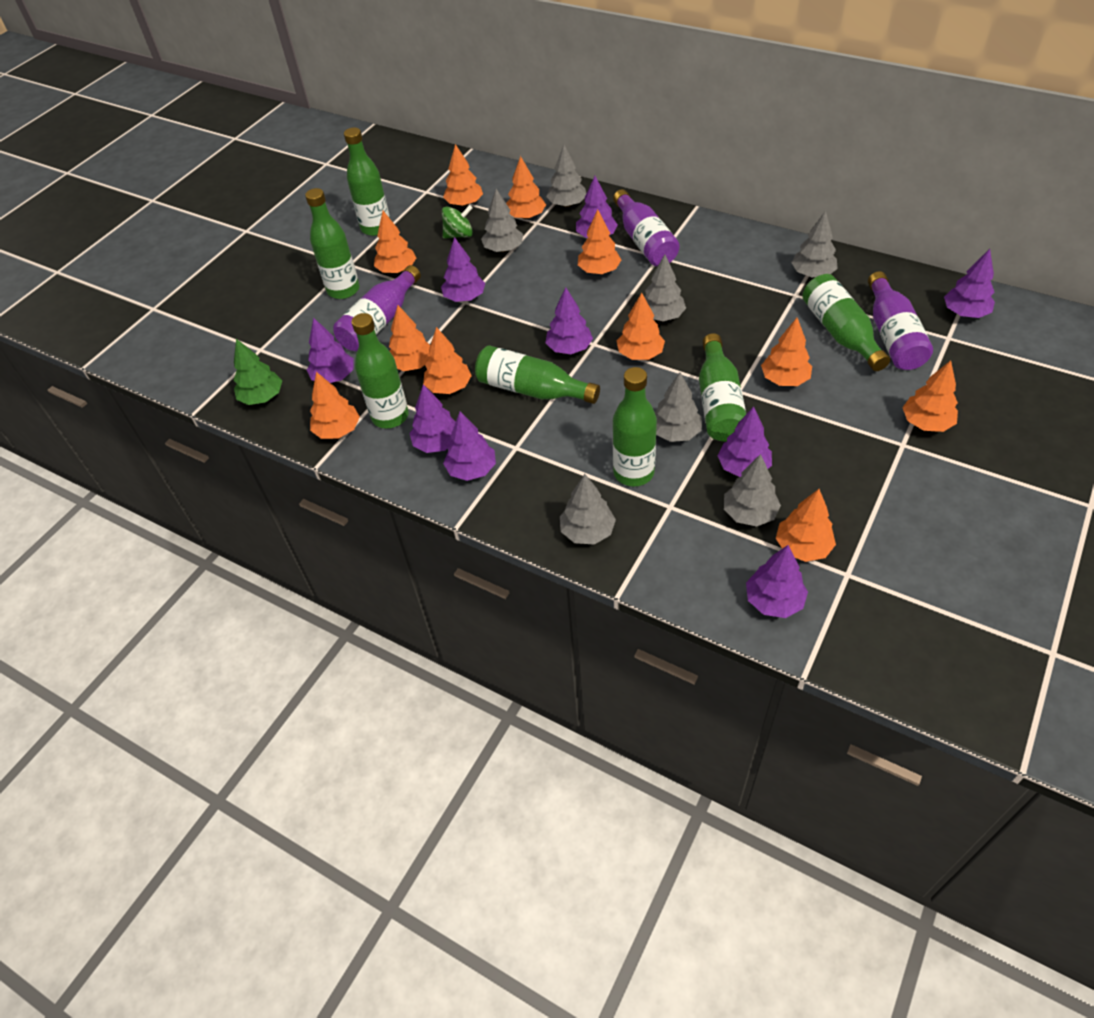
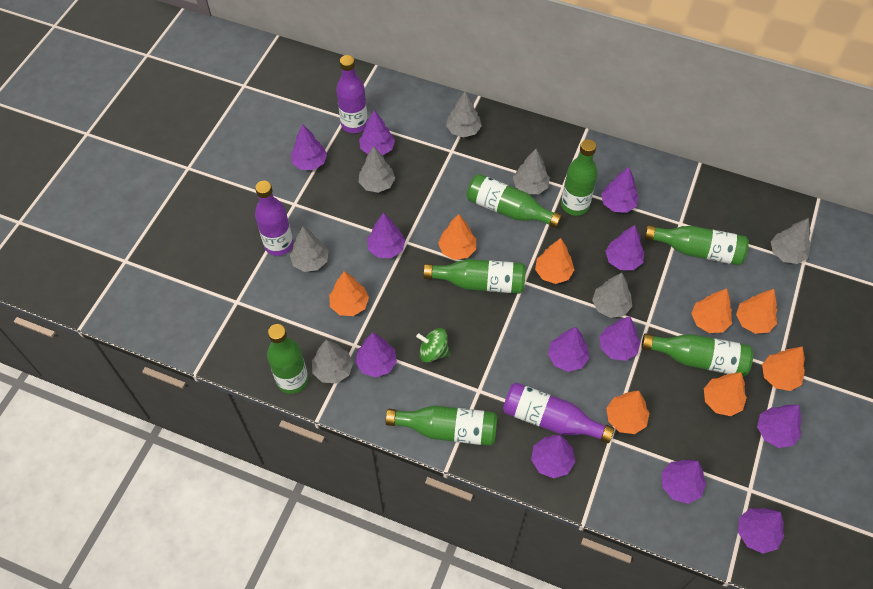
green tree: [234,339,282,405] = 1 -> none = 0
orange tree: [310,372,360,439] [374,211,416,273] [389,305,430,371] [423,327,472,394] [443,144,483,207] [506,156,546,219] [578,210,621,274] [617,293,665,360] [761,318,812,386] [776,489,836,562] [902,360,958,432] = 11 -> [329,271,369,316] [438,214,476,260] [535,238,574,284] [606,391,650,434] [691,288,732,333] [704,372,747,416] [736,289,777,334] [762,347,805,391] = 8
purple tree: [307,317,354,383] [409,384,456,453] [441,237,485,302] [443,411,496,481] [545,287,593,354] [576,176,618,238] [717,407,772,477] [746,545,808,618] [944,249,995,318] = 9 -> [291,124,327,170] [355,333,397,377] [359,110,395,155] [367,213,406,258] [531,435,576,479] [548,327,589,372] [599,316,641,361] [601,167,639,213] [605,225,644,270] [662,460,706,504] [738,508,784,554] [757,405,801,448] = 12

